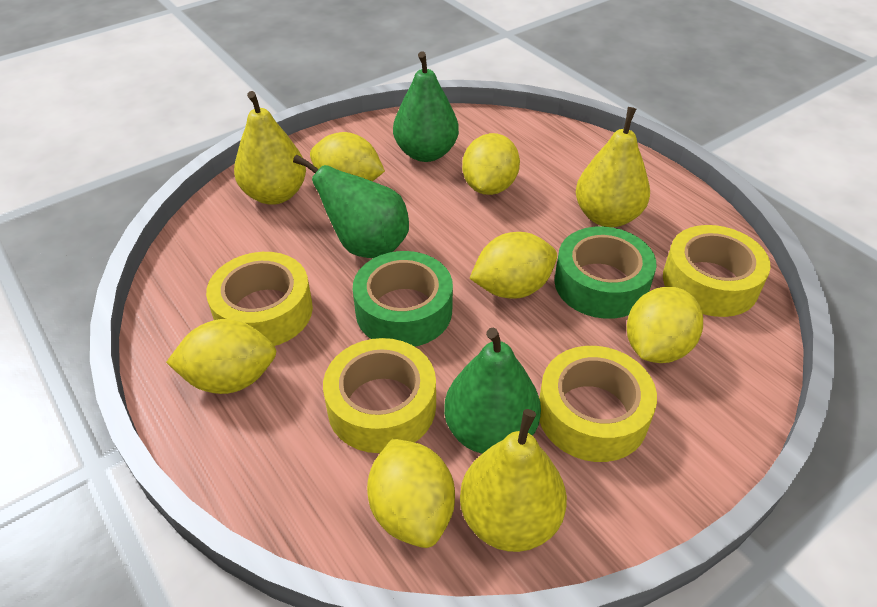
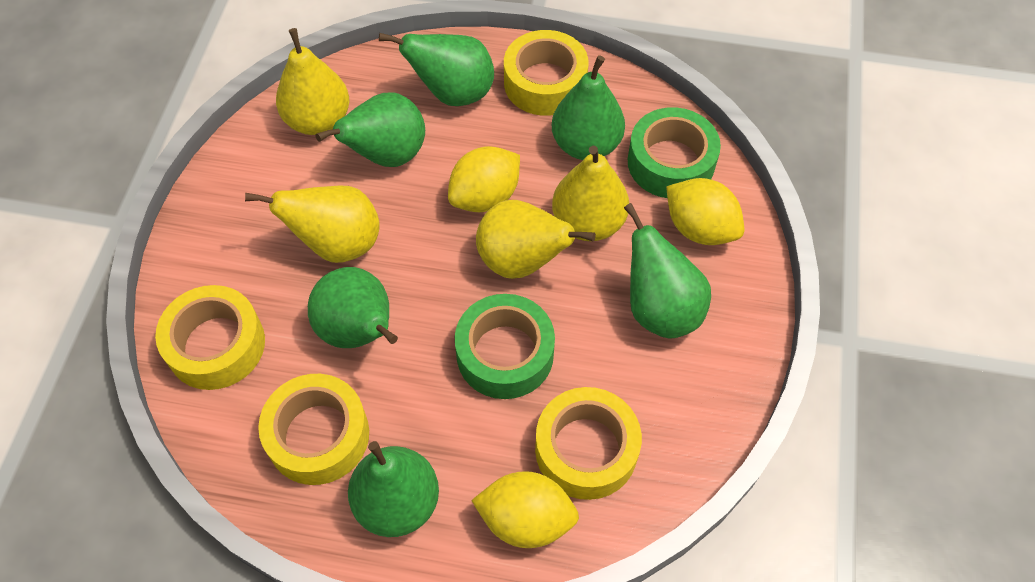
green pear: [293,155,409,258] [393,52,459,162] [444,328,541,454] = 3 -> [308,267,398,348] [316,92,425,167] [348,441,439,537] [379,33,494,106] [552,55,625,160] [624,203,711,339] = 6
yellow lemon: [166,319,276,394] [310,132,385,181] [367,439,455,548] [462,133,520,195] [469,232,557,299] [627,287,703,363] = 6 -> [448,146,520,212] [471,471,579,548] [666,178,744,245] = 3
yellow pear: [234,91,306,205] [460,409,567,552] [576,107,650,227] = 3 -> [245,186,380,263] [276,28,350,135] [476,200,596,279] [552,146,629,241] = 4

